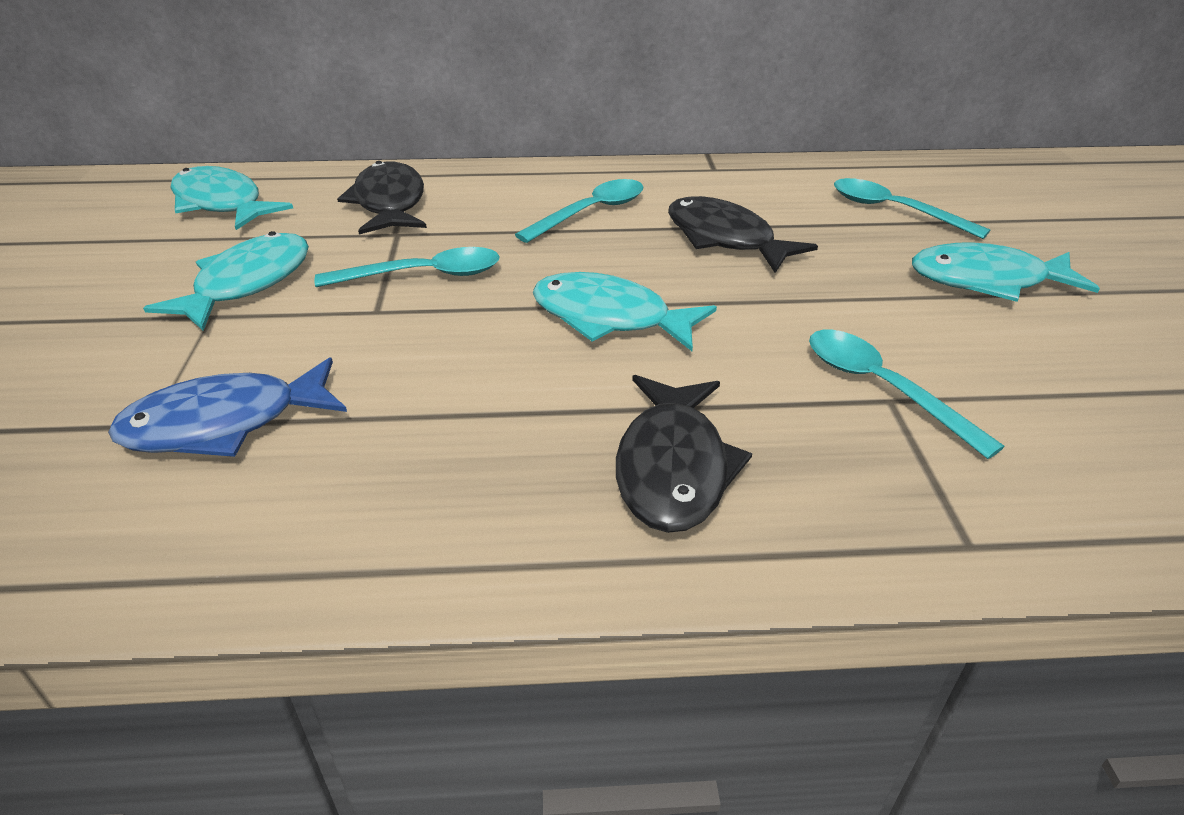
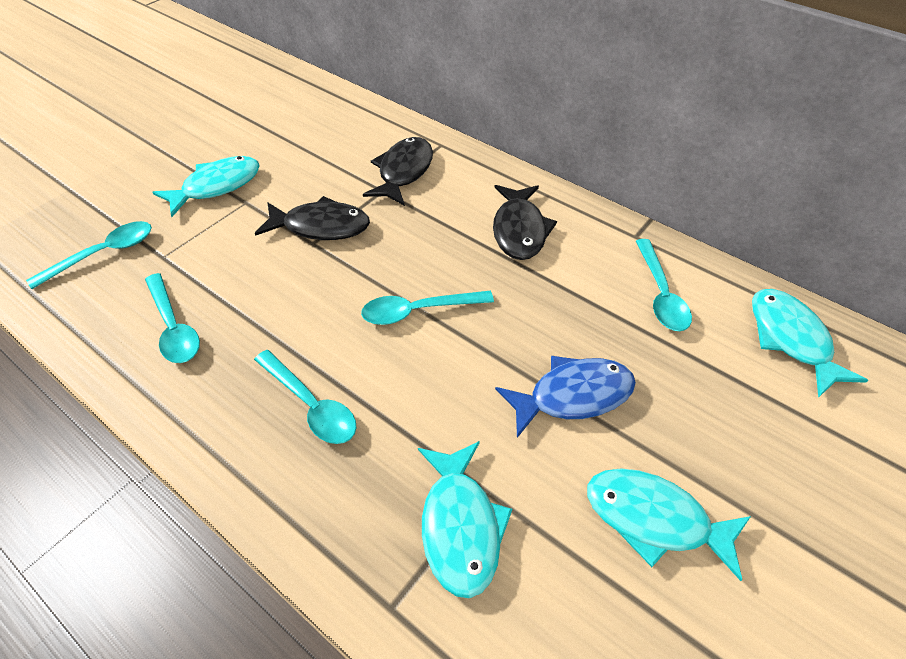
turquoise spoon: [314,247,500,287] [515,179,644,243] [809,330,1005,459] [834,178,990,239] = 4 -> [26,221,152,289] [145,273,200,363] [254,350,356,444] [361,291,494,325] [636,239,692,331] = 5

